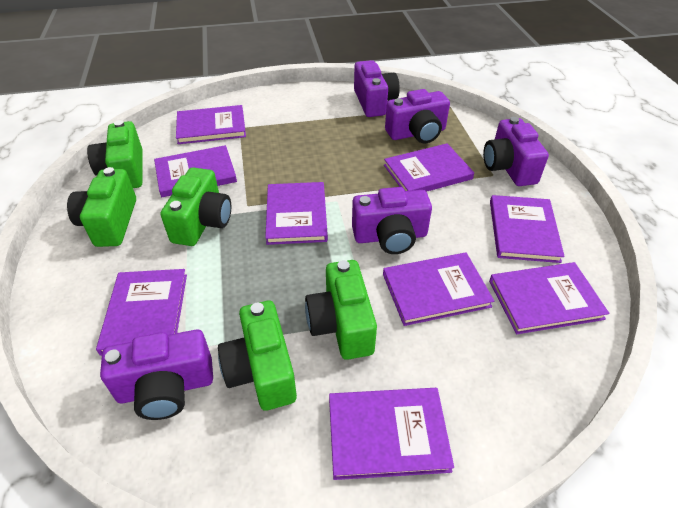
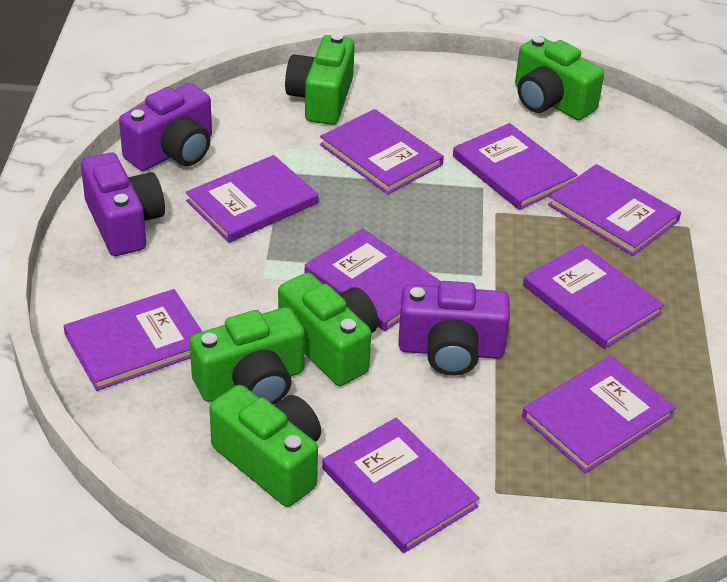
purple camera: [100,330,213,420] [352,187,432,254] [354,60,400,117] [385,89,450,143] [483,117,549,186] = 5 -> [81,152,165,256] [119,83,212,171] [398,281,510,376] = 3

